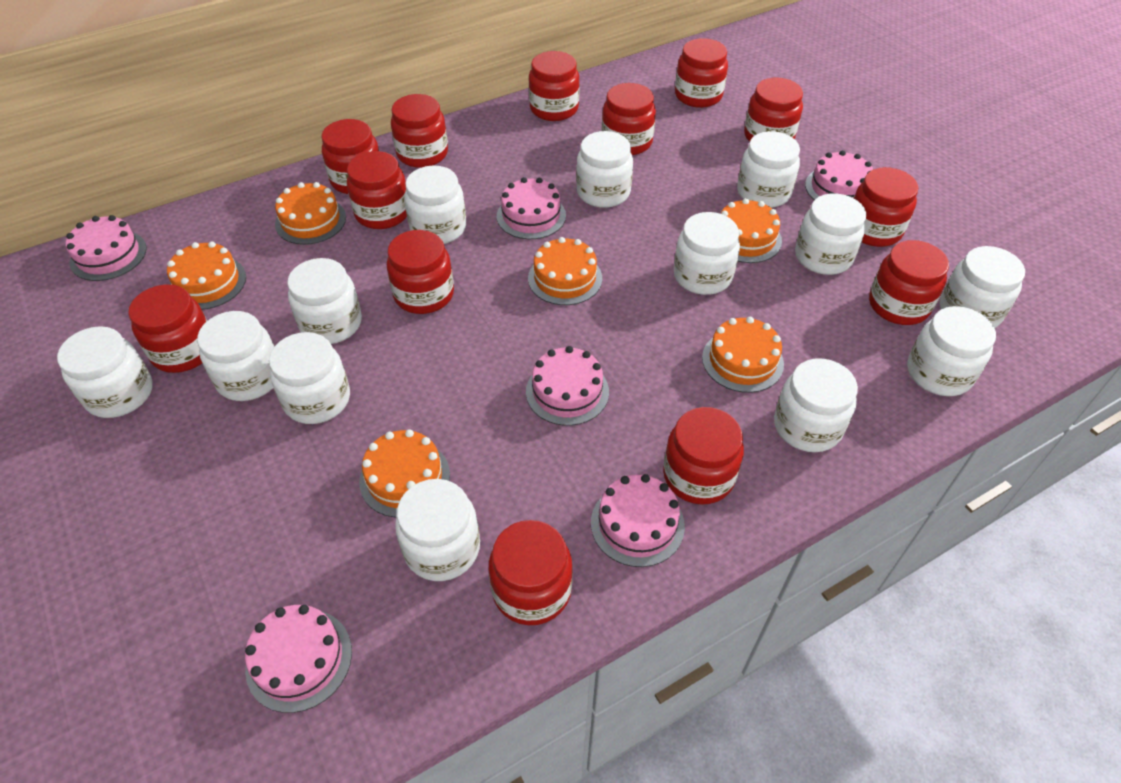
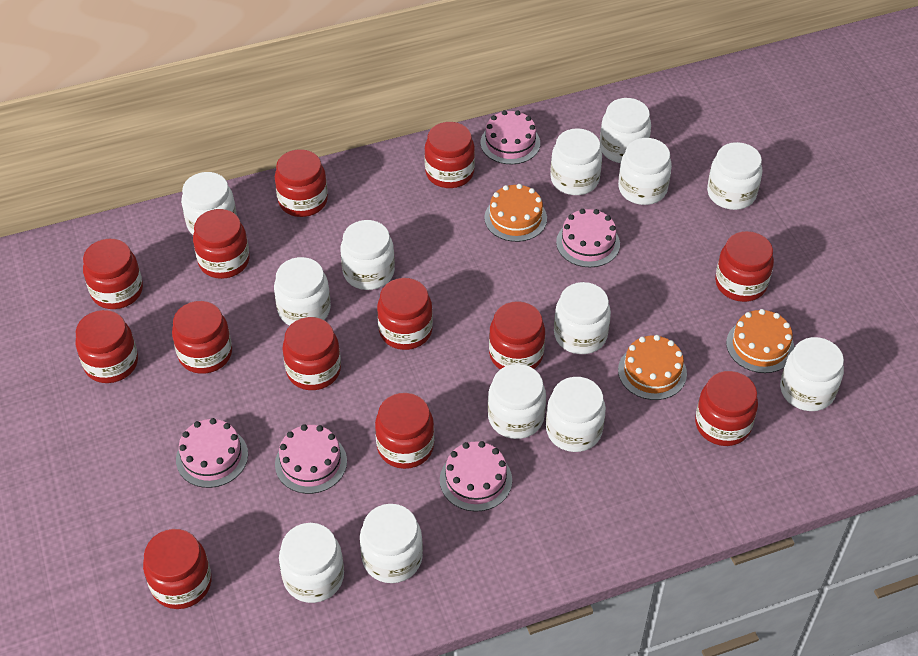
orange cake: [167,241,246,310] [275,182,346,245] [359,429,450,517] [528,237,602,305] [702,317,784,393] [720,198,782,263] = 6 -> [484,184,547,242] [618,335,687,400] [726,309,794,373] = 3
pink cake: [66,215,147,281] [245,605,352,713] [497,177,566,239] [526,346,609,426] [591,474,685,567] [805,150,873,200] = 6 -> [176,418,248,488] [275,424,347,494] [440,441,512,512] [480,110,540,164] [556,209,620,267] = 5

